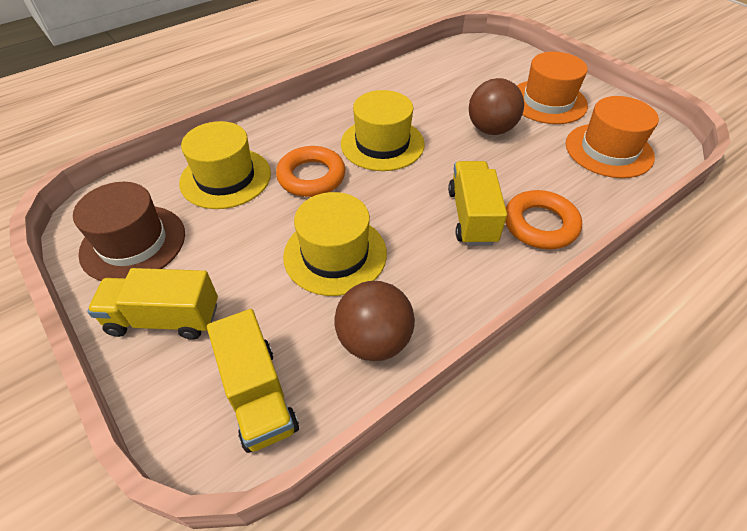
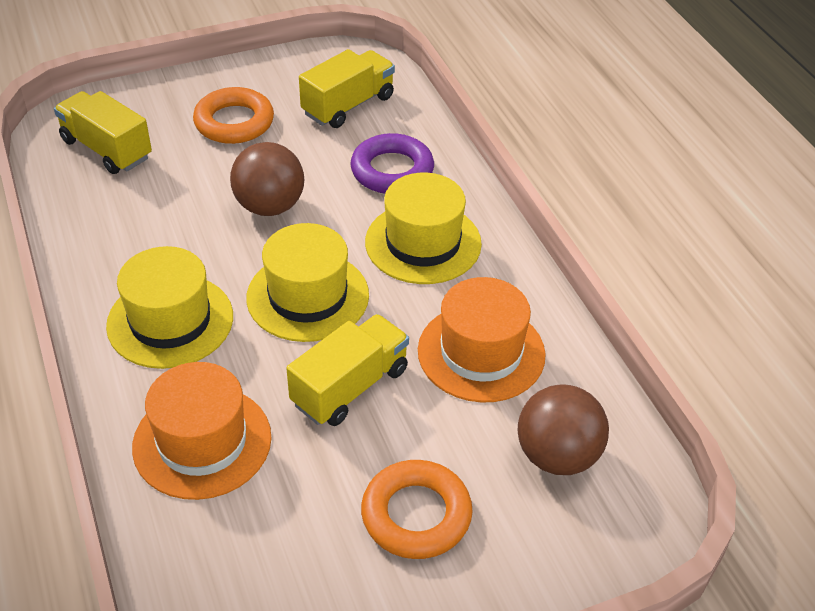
brown hat: [73,182,185,281] = 1 -> none = 0
purple ring: none = 0 -> [350,133,434,194] = 1

